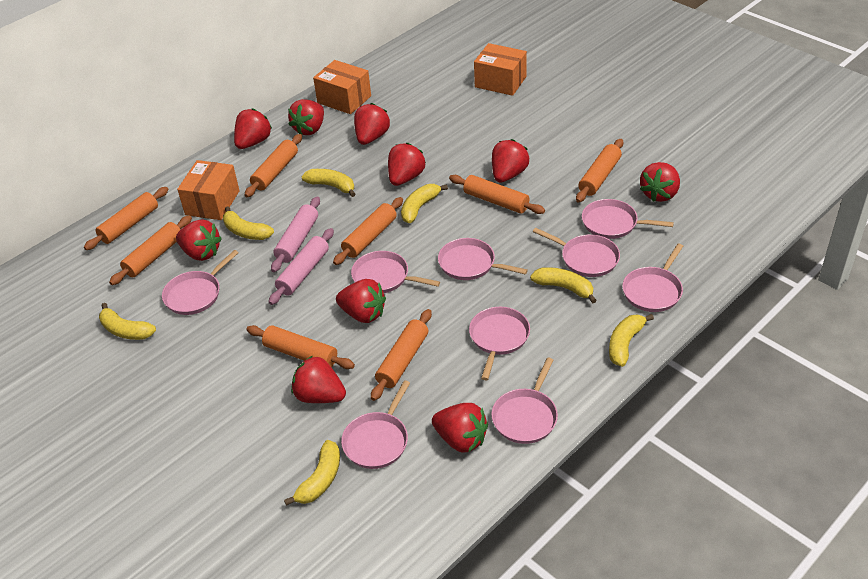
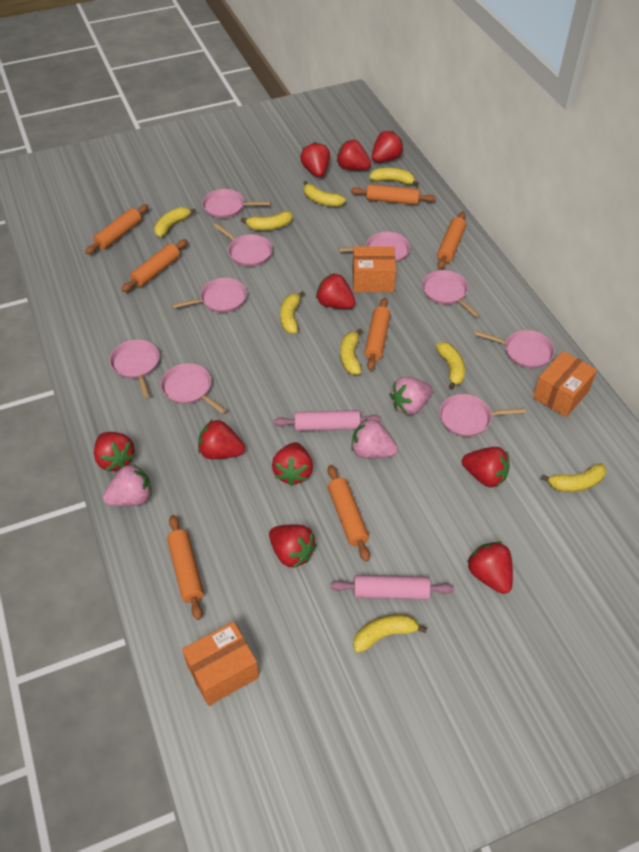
orange rolling pin: [84,187,168,250] [109,216,192,285] [245,134,302,197] [246,325,355,369] [333,197,403,265] [371,309,432,401] [449,175,545,214] [576,139,623,202] = 8 -> [85,204,148,254] [121,239,188,292] [167,515,204,620] [328,465,370,562] [351,184,436,205] [364,298,391,371] [437,211,466,269] = 7
pink strawberry: none = 0 -> [103,464,151,506] [352,419,398,458] [390,377,433,415] = 3
yellow banana: [99,303,156,340] [223,206,274,240] [284,440,340,506] [301,169,356,197] [401,184,448,223] [530,267,597,303] [609,314,654,367] = 7 -> [154,207,196,237] [241,211,293,230] [280,291,305,334] [303,181,346,207] [340,329,363,375] [353,614,427,653] [369,168,419,186] [436,342,465,390] [541,463,606,492] = 9

